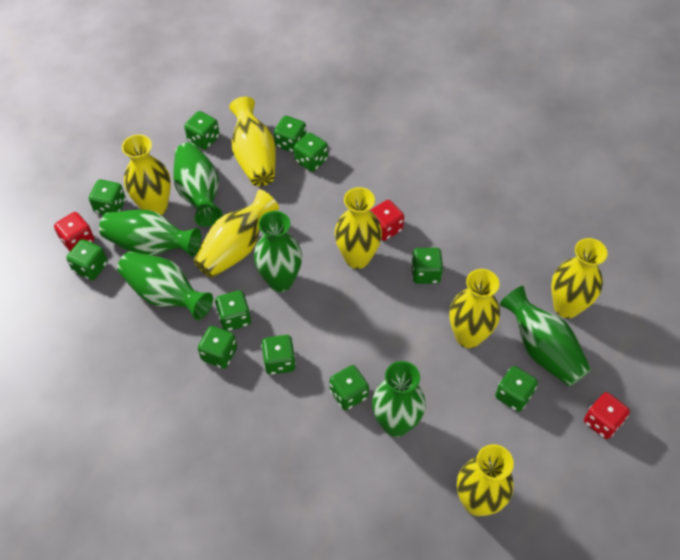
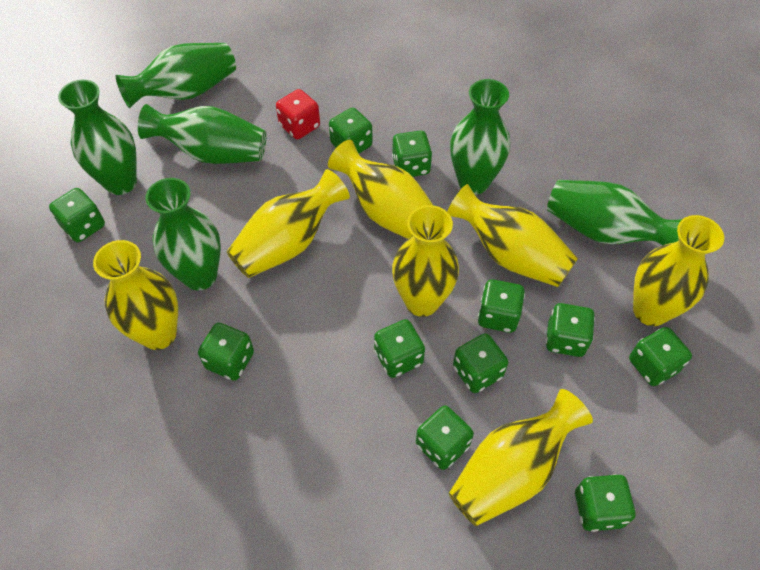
red dice: [54,212,94,251] [370,200,404,241] [584,392,630,439] = 3 -> [276,89,320,139] = 1

